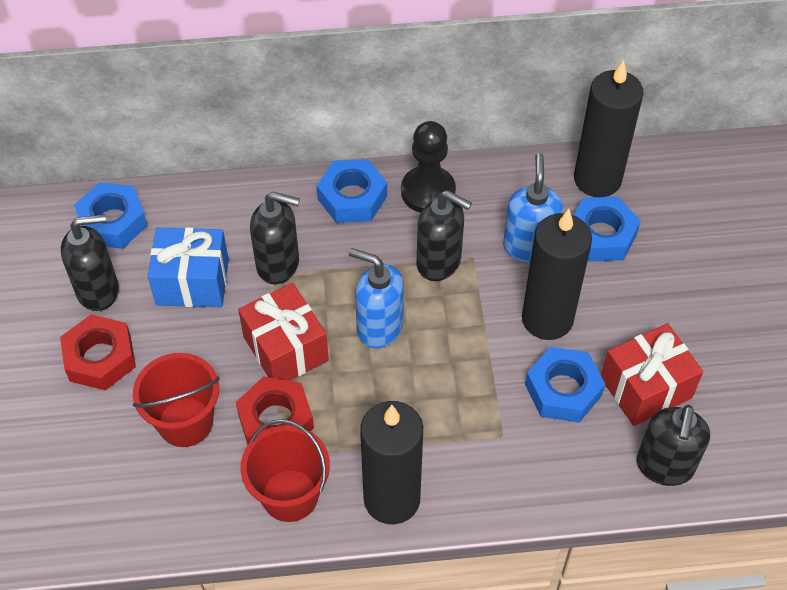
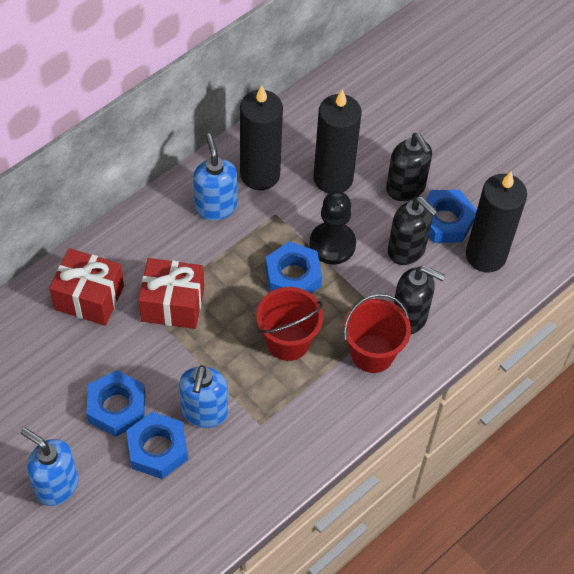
black soap dispenser: [61,214,119,311] [250,192,300,284] [417,190,472,281] [637,405,710,486] = 4 -> [386,133,432,201] [388,197,438,265] [394,266,445,334] = 3
blue gift: [148,227,229,307] = 1 -> none = 0
blue soap dispenser: [349,248,404,348] [503,153,563,263] = 2 -> [21,428,78,506] [179,365,228,428] [193,134,237,220] = 3
red nut: [60,314,136,391] [236,376,314,445] = 2 -> none = 0

